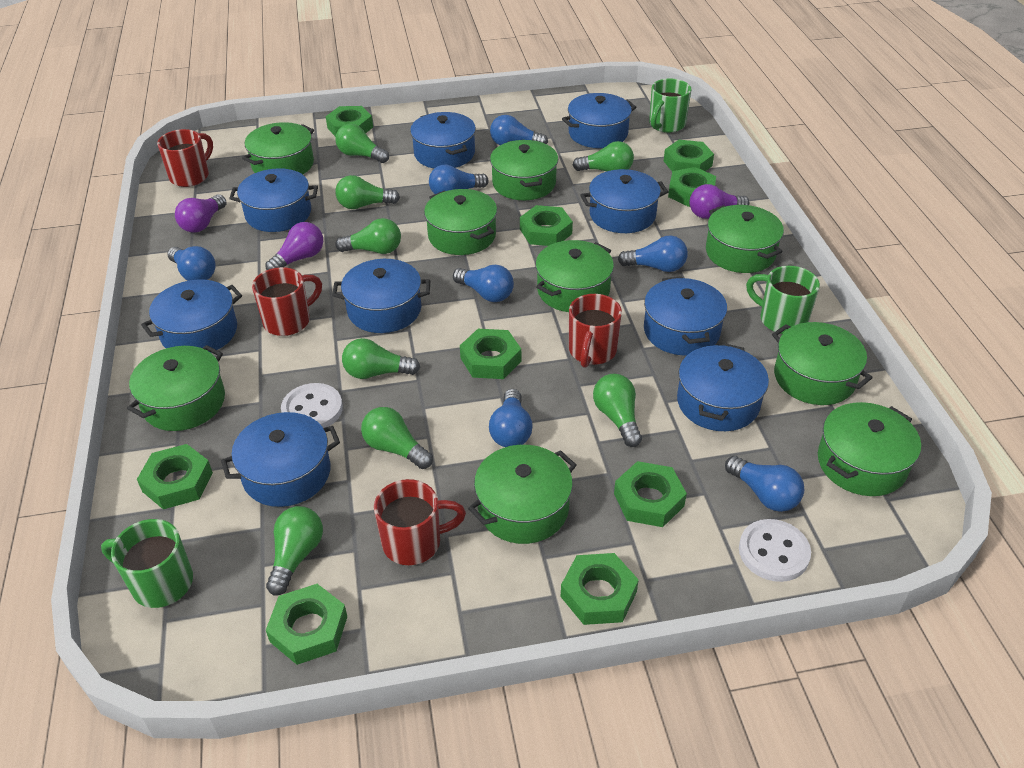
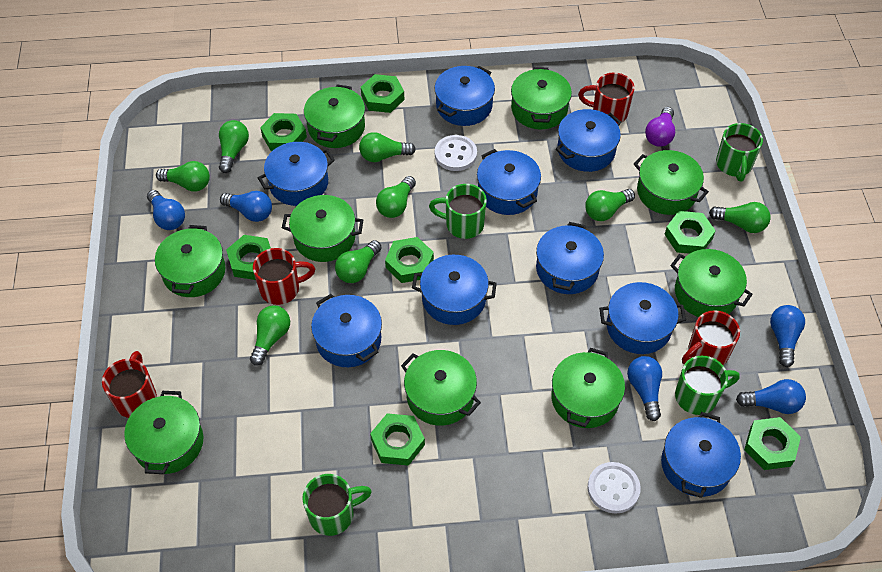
blue light bulb: [167,246,216,281] [429,165,488,194] [453,265,514,302] [489,389,533,447] [490,115,548,145] [618,235,688,272] [725,456,804,512] = 7 -> [147,190,185,230] [220,191,272,222] [627,356,662,421] [736,379,806,414] [770,305,805,367] = 5
green mug: [101,519,193,608] [649,78,692,133] [746,266,820,334] = 3 -> [302,474,372,536] [429,184,487,239] [675,356,740,415] [716,123,763,181] = 4
green nut: [137,444,213,509] [266,584,347,665] [326,106,373,137] [460,329,521,379] [520,205,573,246] [561,553,639,625] [614,461,687,527] [664,140,714,171] [668,167,716,207] = 9 -> [226,235,271,280] [260,113,307,151] [361,74,405,113] [370,413,425,466] [385,237,434,283] [664,211,716,254] [744,417,801,470] = 7
purple light bulb: [175,195,227,233] [265,222,323,270] [690,184,749,219] = 3 -> [645,107,675,147] = 1

